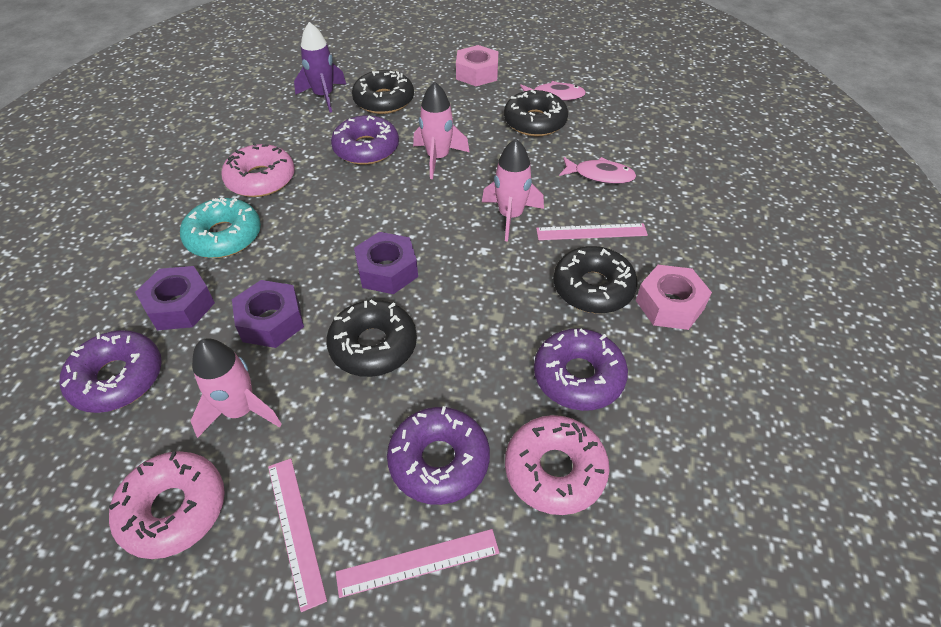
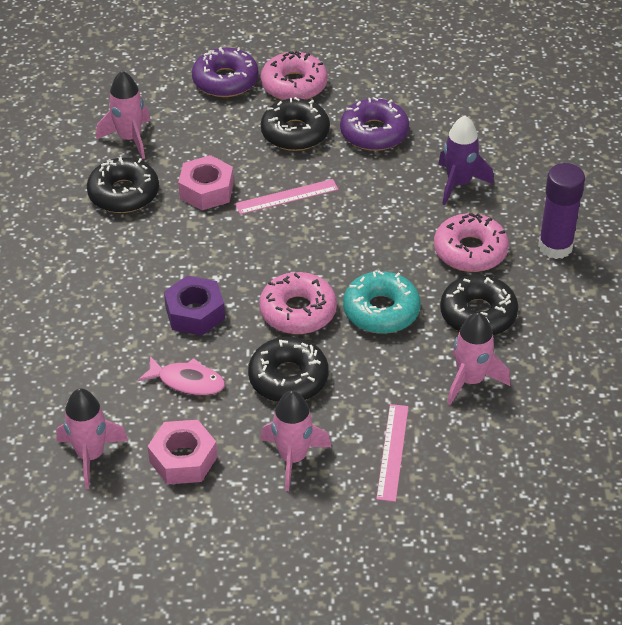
pink fish: [520,81,586,101] [559,157,636,184] = 2 -> [138,356,225,396] = 1
pink rocket: [191,338,282,438] [413,81,469,179] [482,139,544,242] = 3 -> [56,388,128,489] [96,71,151,159] [260,391,331,491] [447,312,510,405] = 4
pink ruler: [268,458,327,612] [336,529,499,598] [536,223,648,240] = 3 -> [235,179,338,214] [376,404,409,502] = 2
purple donut: [60,330,162,413] [331,115,399,165] [387,406,490,505] [534,329,628,411] = 4 -> [192,47,259,97] [340,97,409,151] = 2
purple glue stick: none = 0 -> [538,163,585,259] = 1
purple nut: [135,266,215,330] [232,280,304,348] [354,232,418,294] = 3 -> [164,276,225,336] = 1

